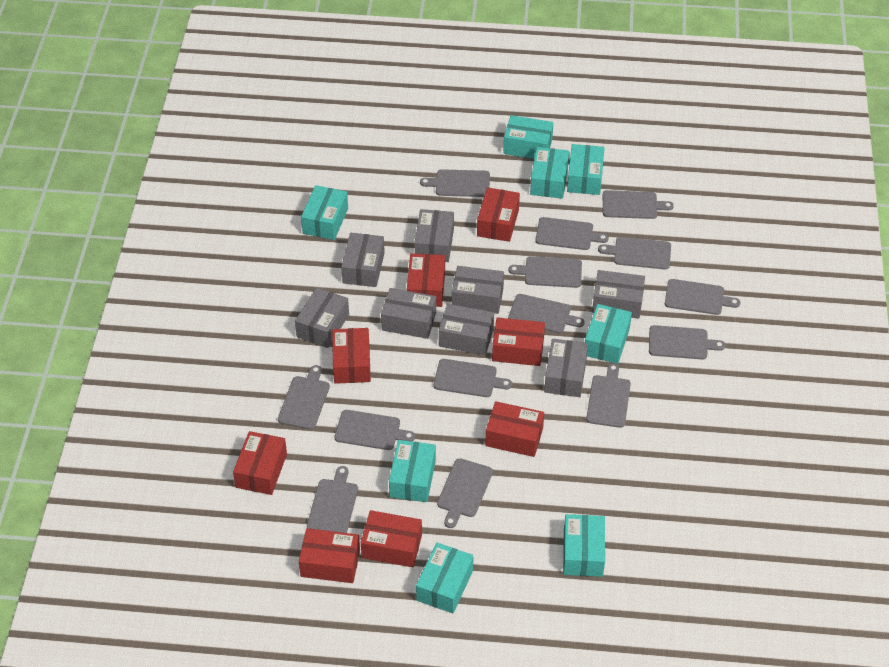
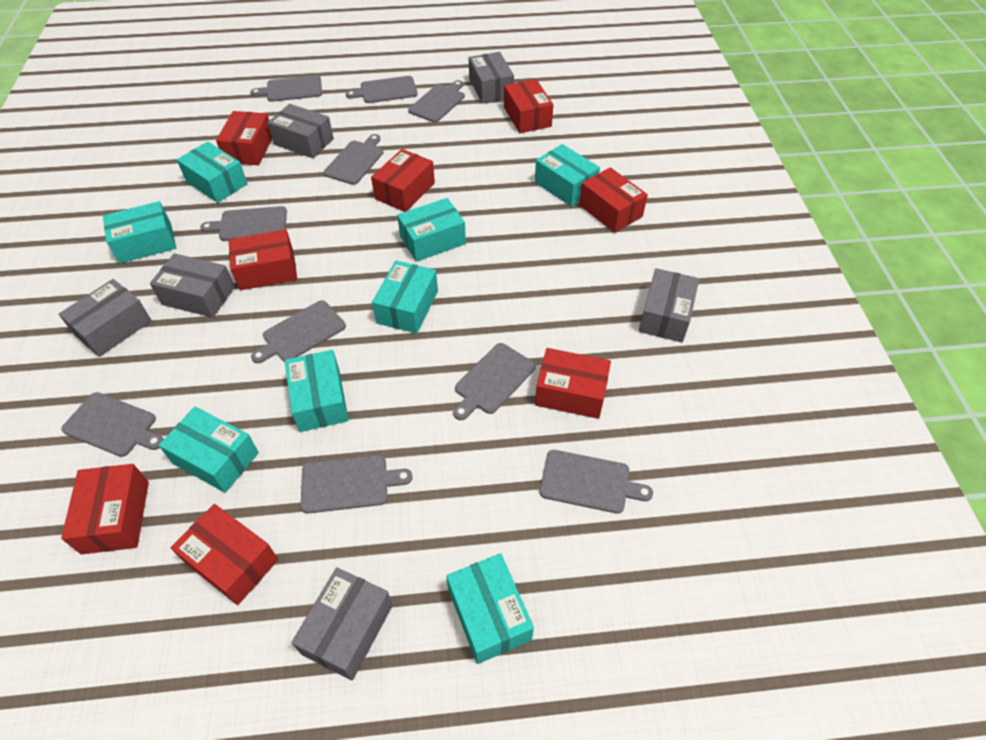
grey box: [295,288,349,348] [341,233,385,287] [381,288,436,339] [415,209,454,262] [439,304,494,355] [452,266,504,314] [544,338,588,397] [592,270,645,318] = 8 -> [59,279,152,357] [150,253,235,318] [268,104,334,158] [291,567,393,681] [469,52,514,103] [638,268,699,342] = 6
grey cutting board: [278,365,330,430] [307,466,358,533] [335,410,415,450] [420,169,490,197] [434,359,512,397] [437,458,493,528] [508,256,582,288] [508,294,585,333] [535,217,609,250] [586,363,631,428] [598,237,671,269] [603,190,674,219] [649,325,725,359] [665,279,740,315] = 14 -> [61,392,164,457] [200,206,287,241] [250,75,322,102] [251,300,346,363] [301,455,413,514] [323,134,383,185] [346,76,418,103] [408,80,465,122] [453,343,536,420] [540,450,653,514] = 10

